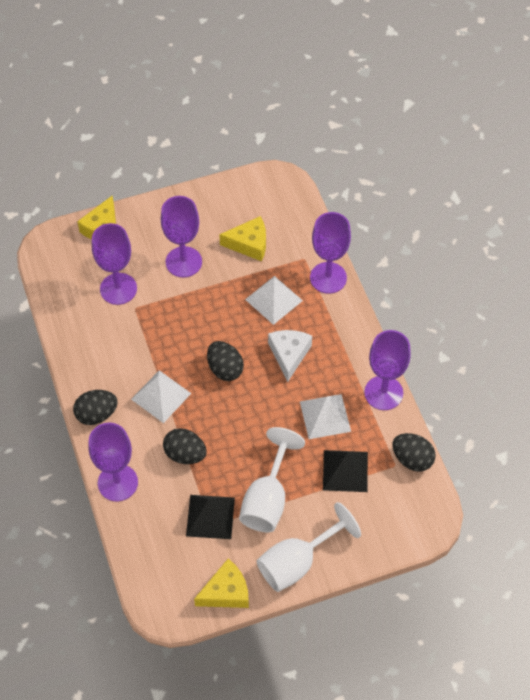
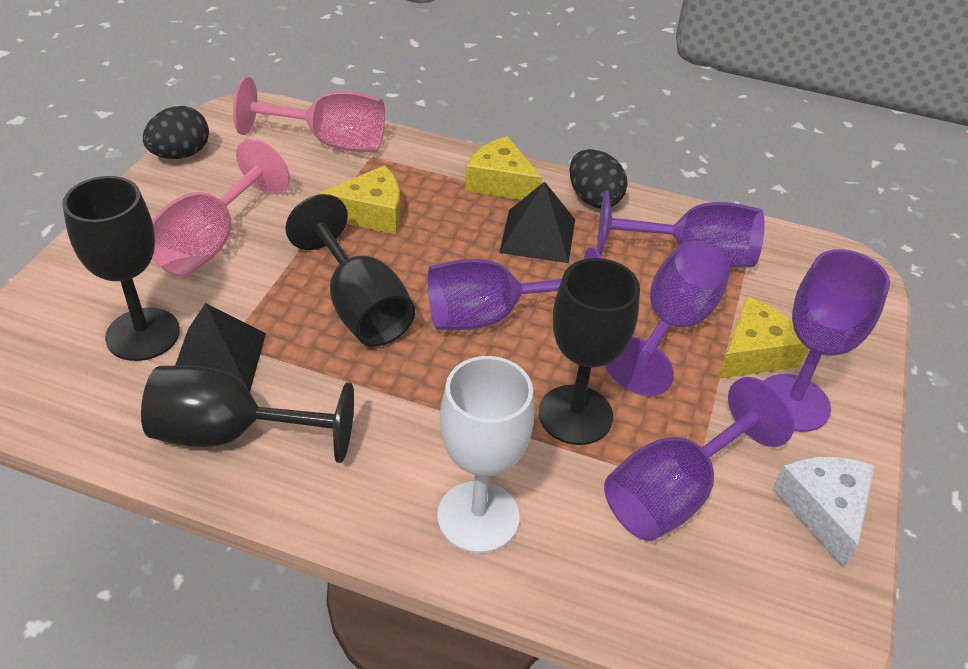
black egg: [73,390,118,425] [163,428,207,464] [207,341,244,381] [392,433,436,472] = 4 -> [143,106,209,159] [570,149,627,208] = 2
black goblet: none = 0 -> [62,176,180,361] [141,365,354,463] [285,194,415,347] [539,258,640,445] = 4
pink goblet: none = 0 -> [152,139,290,277] [233,77,385,152] = 2
white goblet: [239,427,305,532] [256,502,361,592] = 2 -> [437,356,534,553] = 1
white pyramid: [131,370,191,423] [245,276,303,325] [300,394,351,439] = 3 -> none = 0

